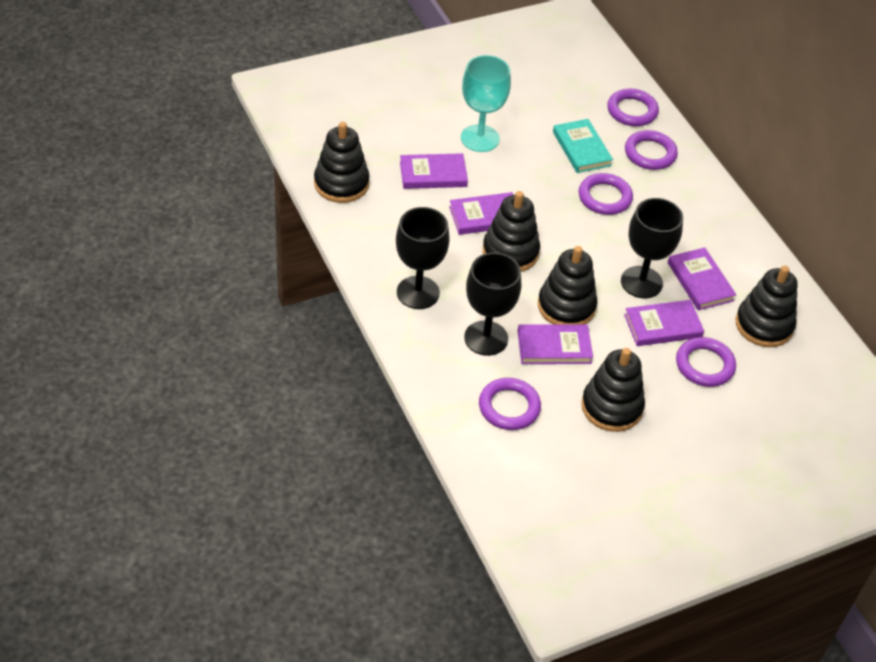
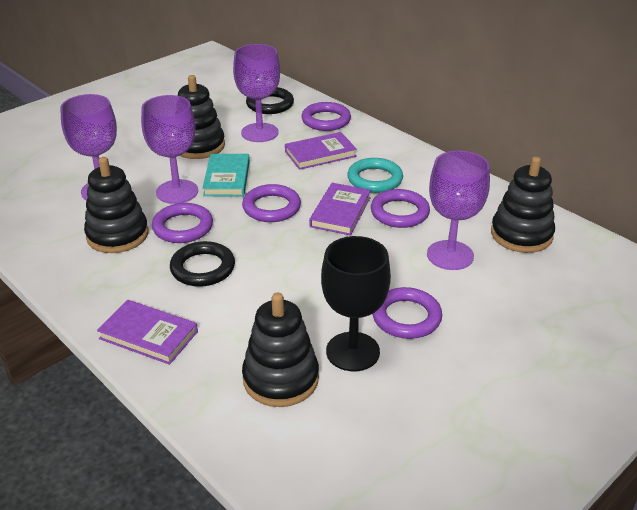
black goblet: [396,207,450,309] [464,252,521,356] [621,198,683,298] = 3 -> [321,236,391,371] = 1
black ring: none = 0 -> [170,241,235,287] [246,87,294,114] = 2
black stacking toy: [314,122,370,203] [483,191,540,272] [538,246,597,325] [581,348,645,432] [736,266,798,347] = 5 -> [84,157,148,253] [178,75,225,159] [242,293,319,407] [491,156,555,253] = 4
purple book: [400,153,468,189] [449,192,513,235] [518,324,593,364] [624,300,704,346] [668,248,736,310] = 5 -> [97,300,198,365] [285,132,357,170] [309,183,371,235] = 3
purple goblet: none = 0 -> [60,94,117,200] [141,95,198,204] [233,44,280,142] [427,150,490,270] = 4
turquoise goblet: [461,55,511,152] = 1 -> none = 0
turquoise ring: none = 0 -> [347,158,403,193] = 1

